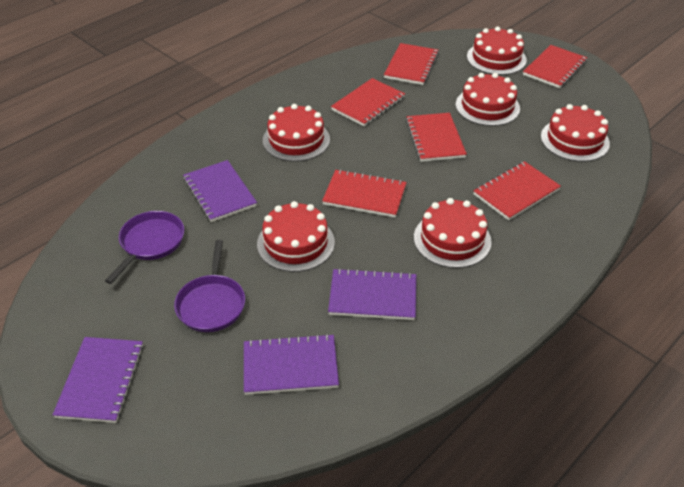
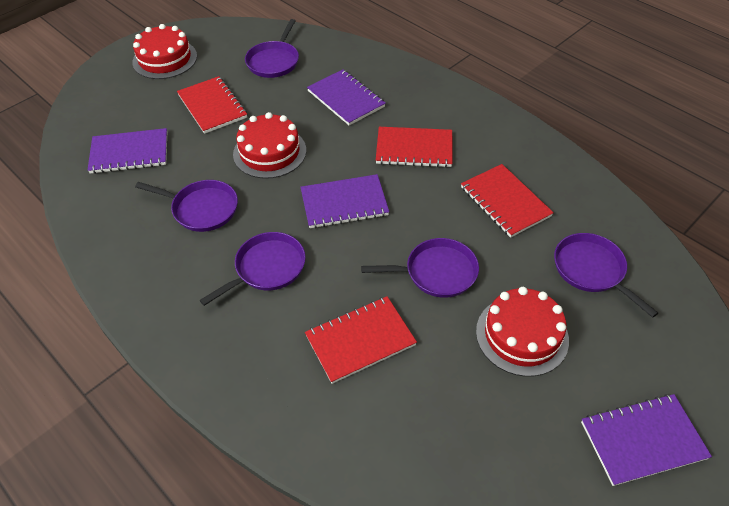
purple pan: [105,211,184,284] [174,240,245,332] = 2 -> [135,180,238,232] [200,232,306,306] [245,19,299,78] [361,238,479,298] [554,233,658,318] = 5
red cake: [257,201,335,272] [263,104,330,162] [414,198,492,268] [456,73,520,126] [467,27,527,75] [541,104,610,162] = 6 -> [132,24,197,79] [233,112,306,179] [476,287,569,377] = 3
red notebook: [322,169,407,218] [331,78,405,126] [384,43,439,85] [406,113,467,162] [473,161,561,220] [523,45,587,88] = 6 -> [177,76,247,134] [305,296,417,384] [376,127,452,168] [461,164,554,238] = 4

